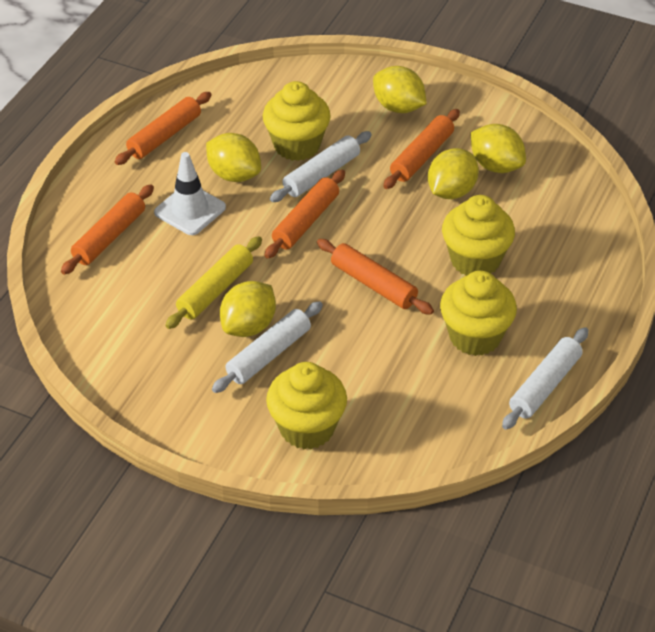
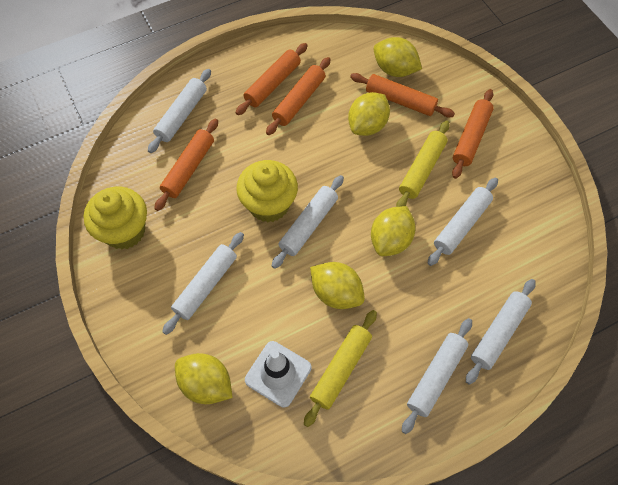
white rolling pin: [212,301,323,393] [270,131,372,202] [502,327,589,430] = 3 -> [148,69,211,153] [162,232,244,335] [272,175,344,269] [402,318,472,434] [428,178,498,266] [466,279,536,385] = 6
yellow cupcake: [263,81,331,161] [266,362,347,449] [440,271,517,356] [442,195,515,276] = 4 -> [84,187,147,249] [236,160,298,222] = 2
yellow rolling pin: [165,236,262,329] = 1 -> [304,310,377,427] [396,121,450,207] = 2

